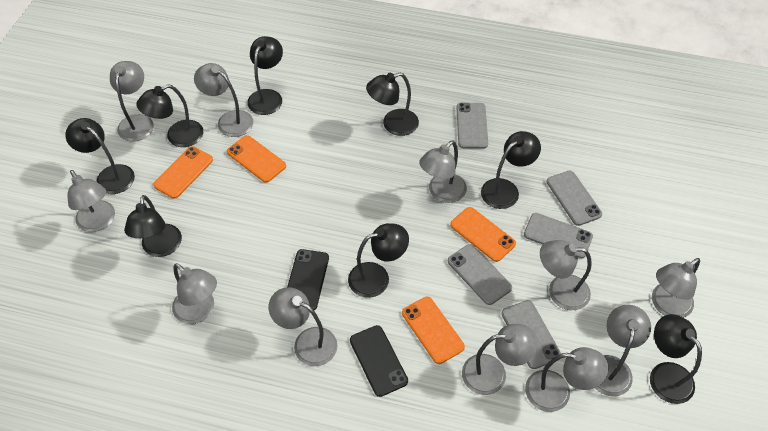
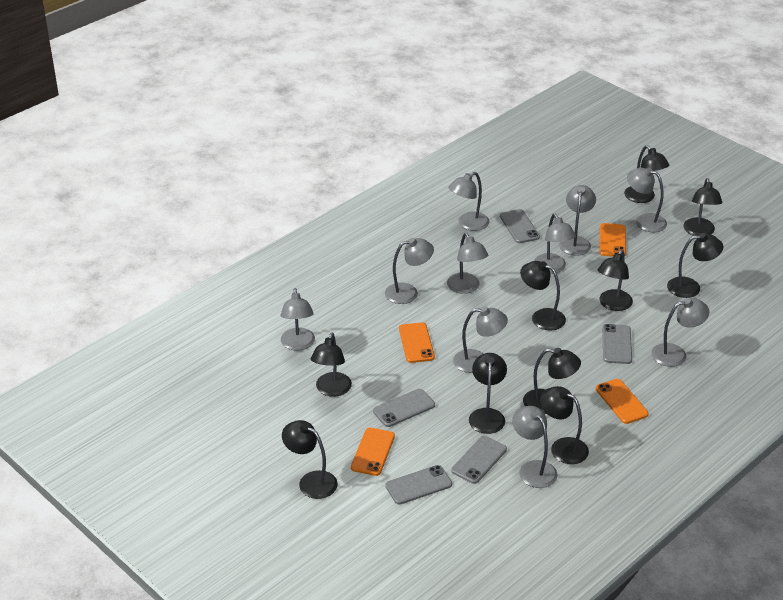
black lamp: [65,118,135,194] [124,195,182,257] [136,84,203,147] [247,36,283,115] [348,223,409,298] [366,73,419,136] [481,131,541,209] [650,314,702,404] = 8 -> [282,420,338,499] [311,333,352,397] [469,353,507,434] [520,261,566,331] [523,348,581,414] [540,386,589,464] [598,250,633,311] [624,145,669,203] [667,233,724,298] [683,178,722,236] = 10
black phone: [287,249,329,310] [350,325,408,397] = 2 -> none = 0
grey lamp: [67,170,115,232] [110,61,154,142] [172,263,217,324] [194,63,253,137] [269,287,337,366] [419,141,467,203] [462,324,538,395] [525,347,608,412] [540,240,592,310] [595,305,651,396] [652,258,700,318] = 11 -> [280,288,315,351] [385,238,434,304] [447,233,488,294] [448,172,489,231] [453,306,508,373] [512,406,558,488] [534,214,576,274] [559,185,596,256] [627,168,667,232] [651,298,709,367] = 10

